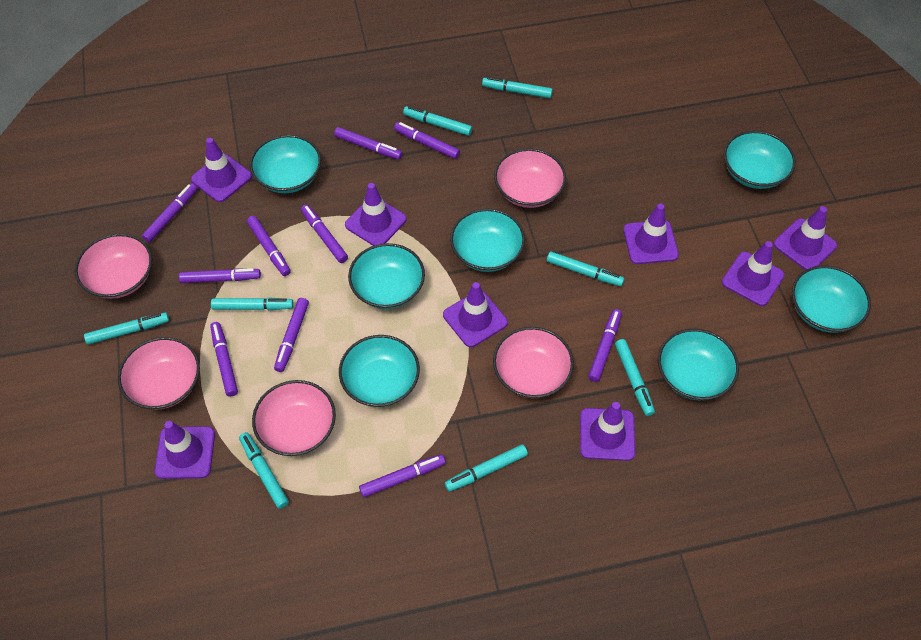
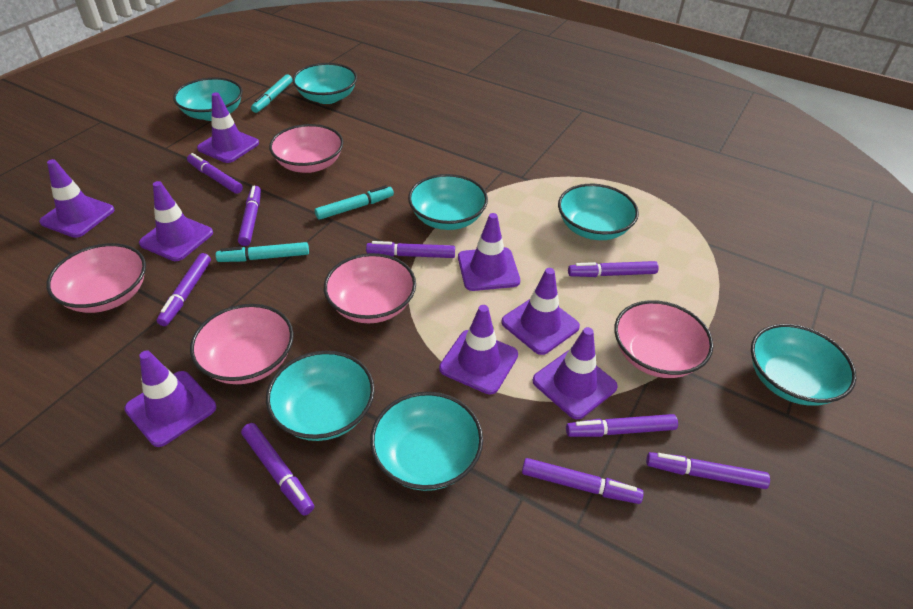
purple marker: [142,183,197,242] [179,268,261,283] [210,322,238,397] [247,216,291,276] [274,298,309,372] [301,205,348,263] [334,127,402,160] [359,454,446,498] [394,122,460,159] [588,309,622,382] = 10 -> [157,253,211,326] [187,153,243,194] [238,186,261,246] [241,423,314,516] [366,241,455,258] [522,458,644,504] [566,414,678,437] [568,261,659,277] [646,452,770,489] = 9
turquoise marker: [84,312,169,345] [211,297,294,310] [239,432,289,509] [403,106,472,136] [445,444,528,492] [482,77,553,98] [547,252,624,286] [615,339,655,416] = 8 -> [216,242,309,262] [251,74,292,113] [315,185,394,220] = 3

